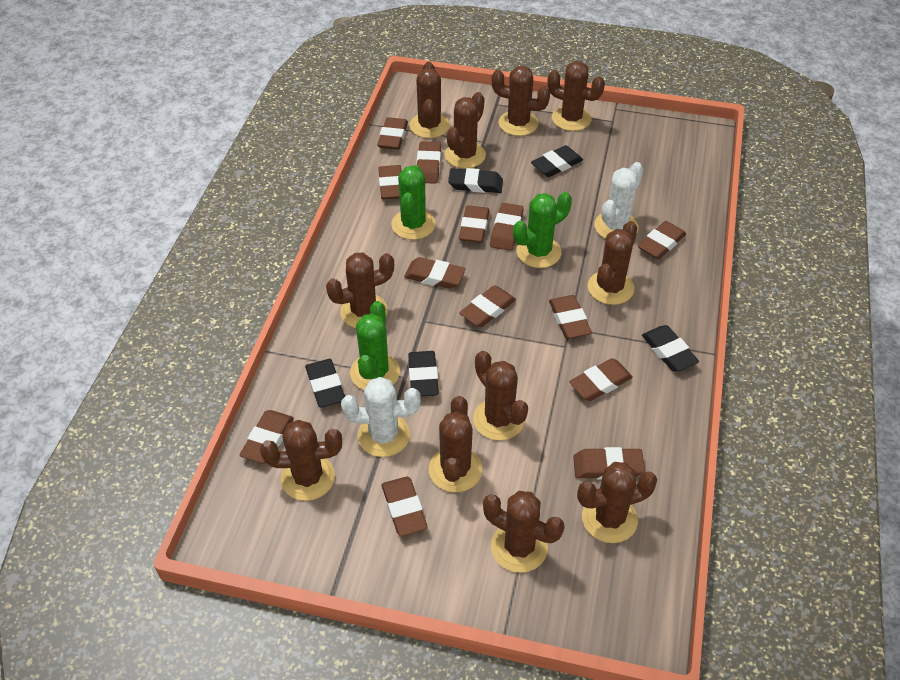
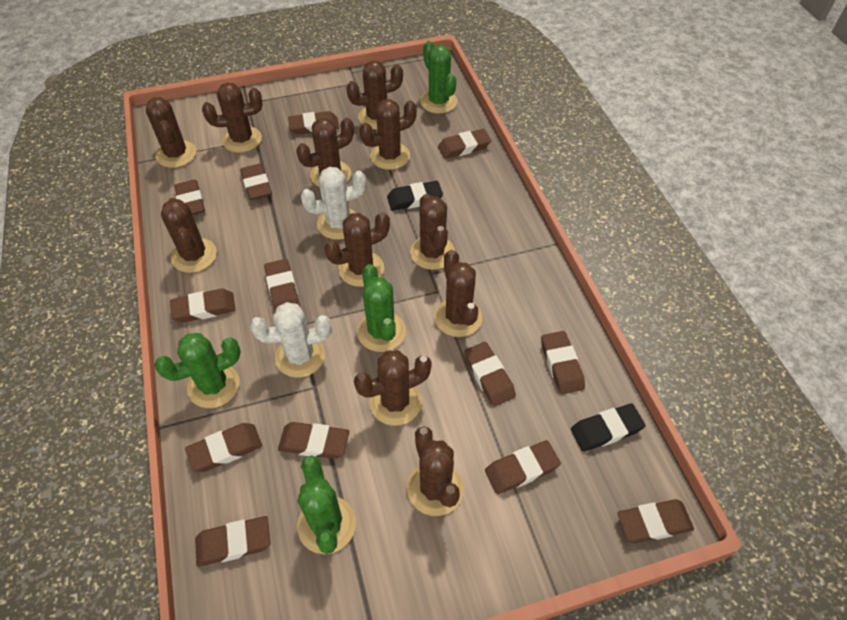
black eraser: [305,359,345,408] [408,351,439,396] [448,168,503,193] [531,145,583,177] [642,325,699,372] = 5 -> [387,181,443,211] [571,403,646,452] = 2
green cactus: [350,301,400,390] [391,165,435,240] [513,192,572,268] = 3 -> [154,333,241,408] [297,455,356,554] [357,264,406,352] [420,41,457,114] = 4

